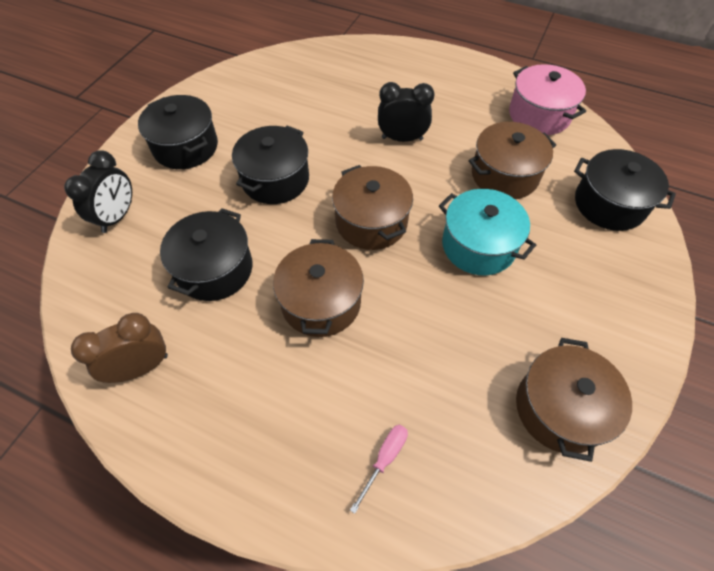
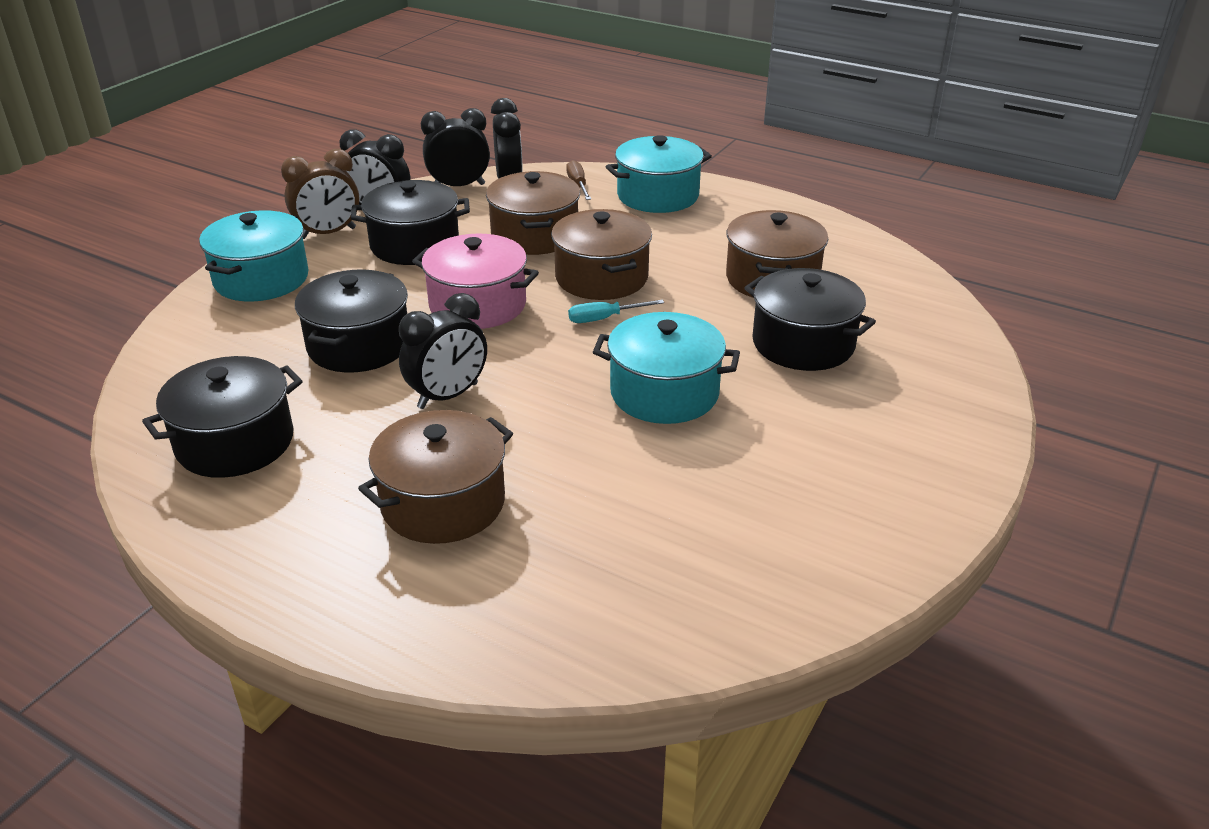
black clock: [64,150,132,233] [378,82,435,142] = 2 -> [340,129,411,205] [399,293,487,409] [421,108,490,186] [491,98,522,179] = 4
brown screwdriver: none = 0 -> [566,160,591,200] = 1
pink screwdriver: [350,425,408,514] = 1 -> none = 0
turquoise pot: [439,189,536,275] = 1 -> [199,210,309,302] [593,312,740,424] [606,135,712,213] = 3
turquoise screwdriver: none = 0 -> [568,300,664,323] = 1

